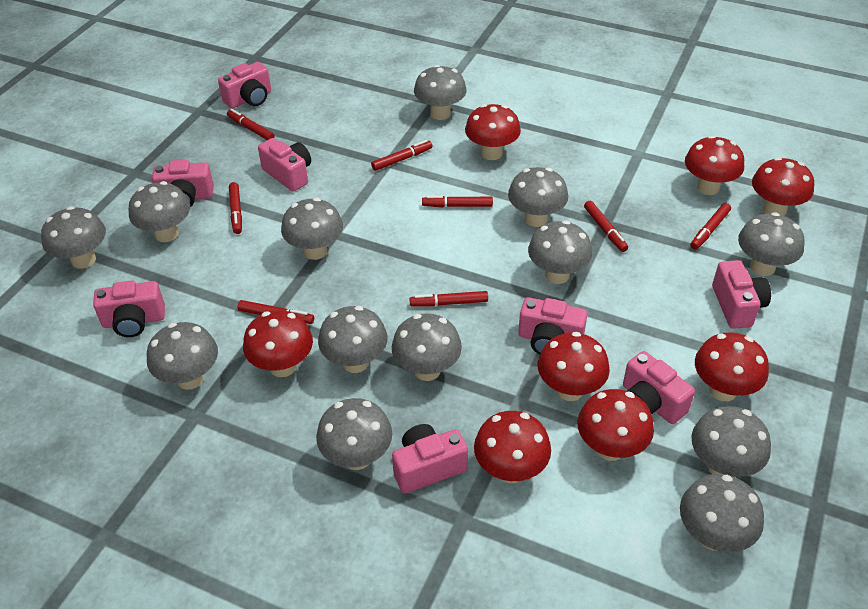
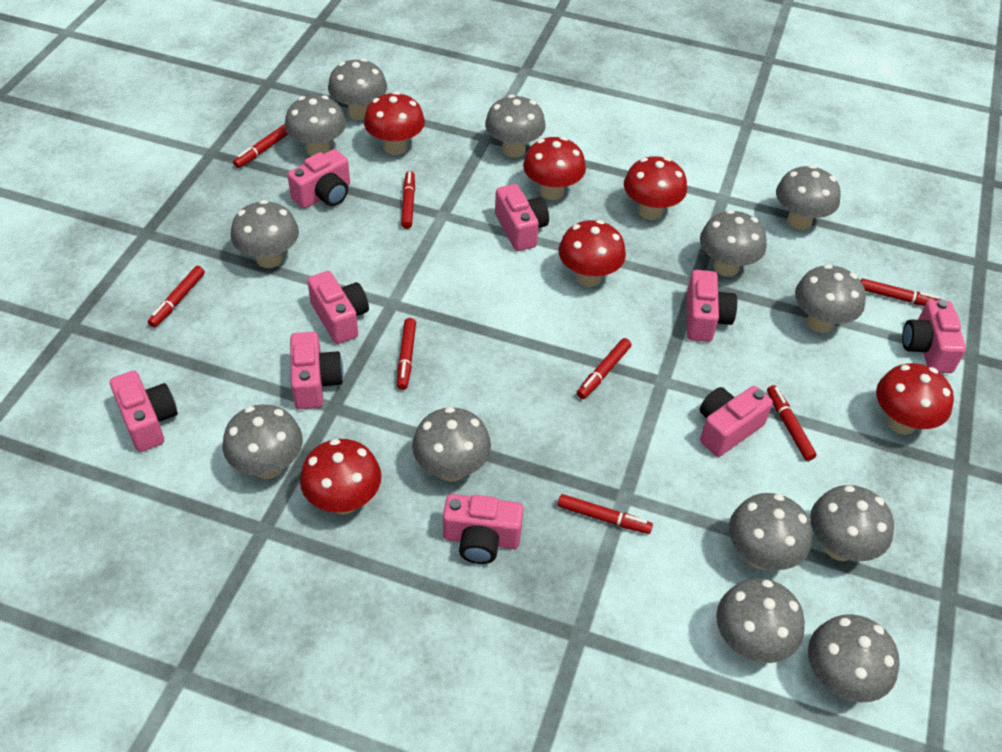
pink camera: [93,280,165,337] [152,160,214,207] [218,62,271,108] [258,138,311,192] [392,424,468,493] [518,297,587,354] [623,351,695,424] [712,260,771,329] = 8 -> [110,371,178,452] [288,149,350,208] [290,332,343,409] [307,271,369,344] [443,494,523,564] [495,184,549,251] [686,270,737,342] [700,386,773,457] [902,300,966,373] = 9
red mushroom: [243,310,313,377] [465,104,521,160] [474,411,551,483] [538,332,610,401] [577,389,654,461] [685,135,744,195] [695,332,769,401] [752,157,814,216] = 8 -> [300,439,381,514] [364,91,425,155] [523,137,586,200] [559,220,626,287] [624,156,687,220] [876,363,954,435] = 6

